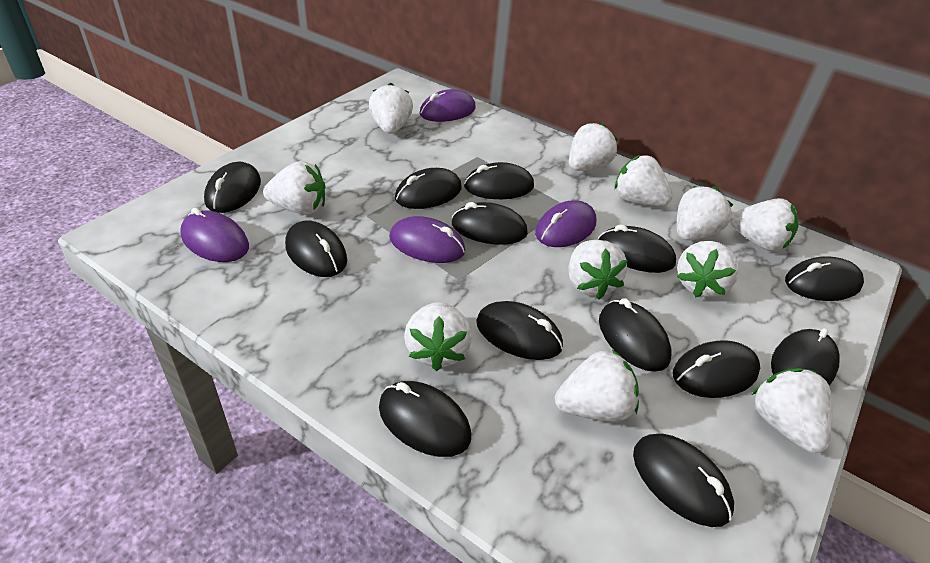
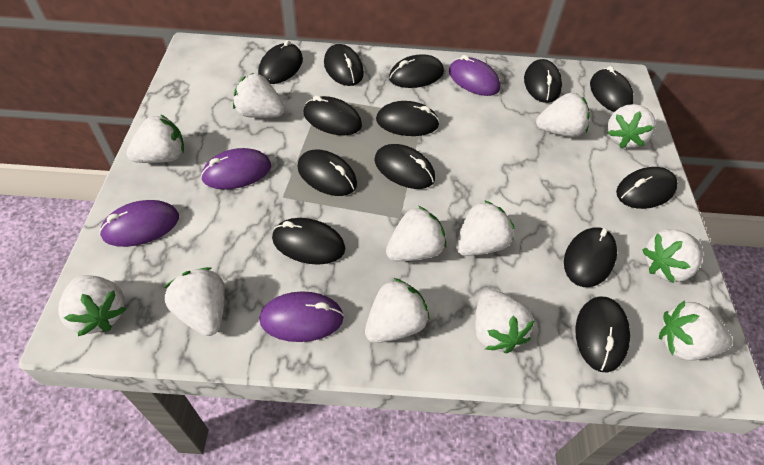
white strawberry: [263,161,325,215] [369,83,413,134] [404,302,472,371] [555,349,639,422] [569,123,618,171] [569,240,628,299] [615,155,673,206] [677,186,733,240] [677,241,739,297] [731,198,798,251] [752,368,832,453] = 11 -> [59,275,127,336] [126,114,184,163] [164,267,225,336] [233,73,285,118] [365,278,429,343] [386,206,446,261] [456,200,514,256] [475,289,535,353] [536,93,590,137] [607,104,656,148] [642,229,703,283] [659,300,733,361] = 12

